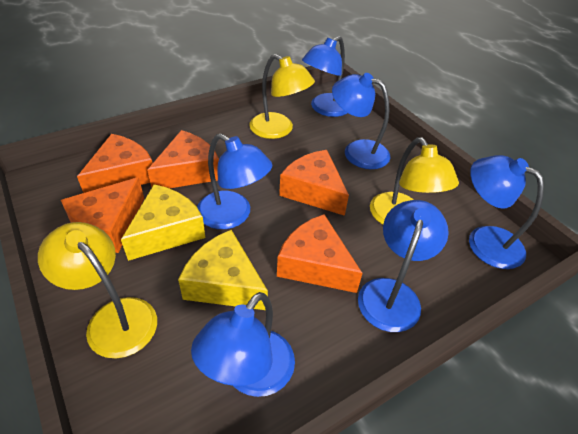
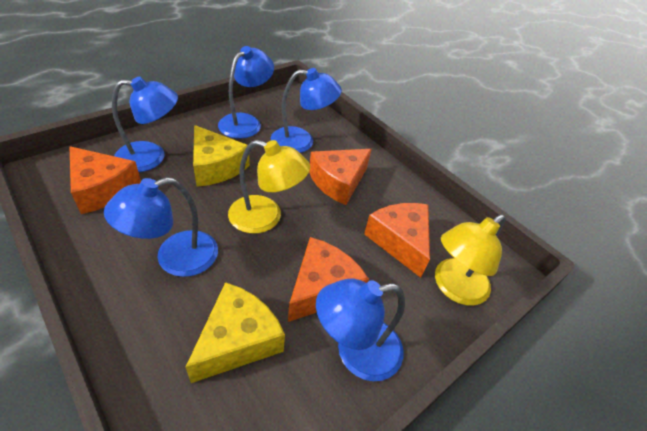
blue lamp: [191,292,295,397] [197,133,272,229] [302,36,347,117] [332,73,390,169] [358,200,449,332] [469,155,544,269] = 6 -> [104,177,218,277] [112,76,178,172] [218,46,274,139] [271,68,342,153] [316,279,405,381] = 5
orange cheese: [61,177,144,253] [77,134,153,193] [147,130,219,188] [277,214,362,293] [279,150,349,216] = 5 -> [69,146,141,214] [288,237,369,322] [309,149,372,205] [364,203,430,278] = 4
yellow lamp: [38,222,157,358] [249,54,315,139] [370,137,459,225] = 3 -> [228,140,310,234] [435,215,505,306] = 2

